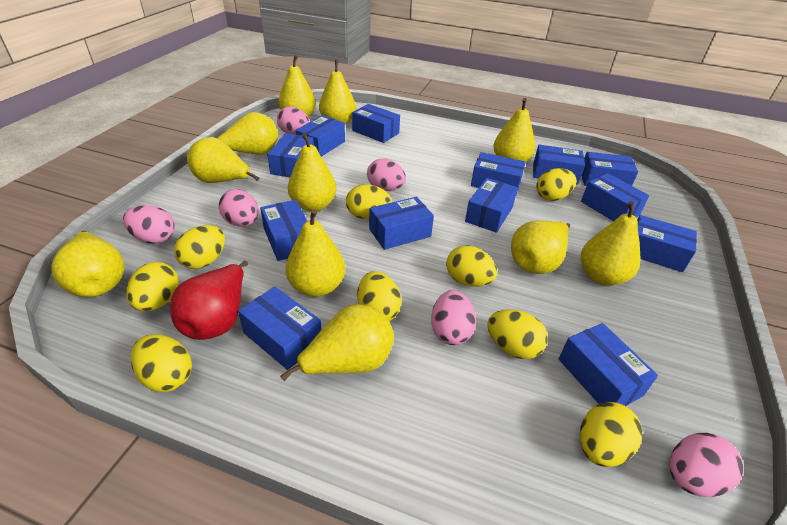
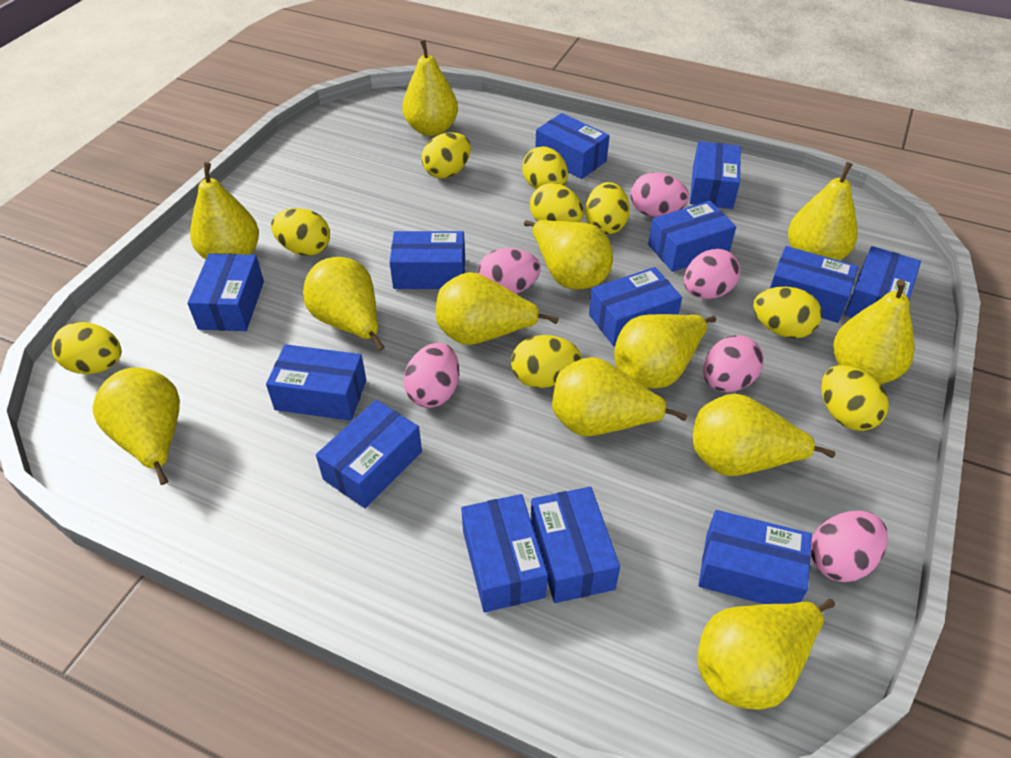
red pear: [170,261,248,340] = 1 -> none = 0
yellow pear: [52,231,125,297] [187,137,259,183] [218,112,278,155] [278,55,316,117] [280,304,394,381] [286,209,345,297] [288,133,337,212] [319,60,356,124] [493,98,535,162] [511,221,570,274] [581,201,641,286] = 11 -> [93,367,180,485] [190,162,259,259] [303,257,385,351] [402,40,458,136] [436,272,559,345] [524,220,613,289] [552,357,687,436] [614,314,716,389] [693,394,836,476] [698,599,835,710] [788,162,858,261] [833,279,914,384] = 12

